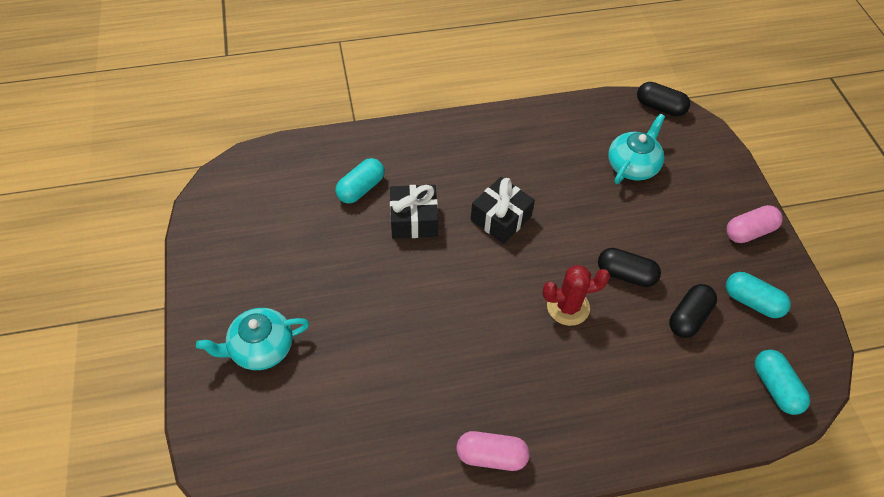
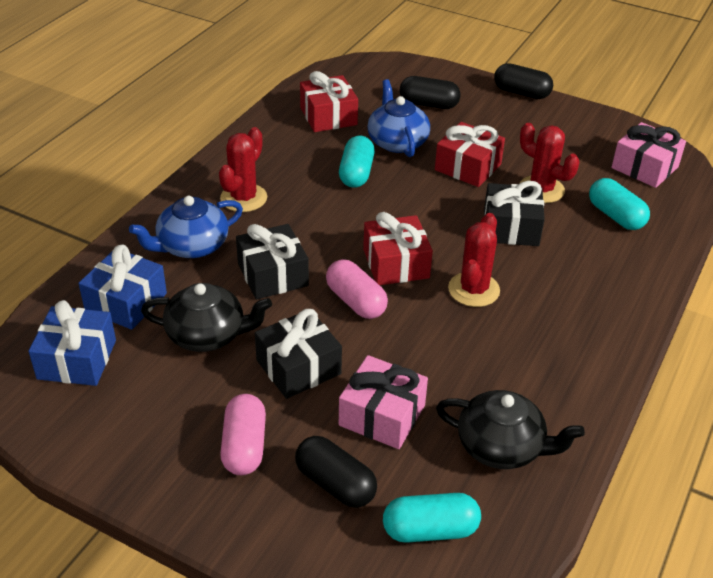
black gift: [390,185,438,239] [471,177,535,244] = 2 -> [236,224,309,300] [255,309,342,399] [484,181,545,246] = 3
black teapot: none = 0 -> [141,283,272,352] [436,390,585,469] = 2
blue gift: none = 0 -> [29,300,116,386] [79,245,167,330] = 2
blue teapot: none = 0 -> [129,196,243,258] [367,79,430,157] = 2
pink gift: none = 0 -> [339,355,428,449] [611,122,686,188] = 2
red cactus: [543,265,610,326] = 1 -> [219,127,267,212] [448,213,500,307] [519,123,579,203] = 3
red gift: none = 0 -> [300,71,358,132] [363,212,433,285] [435,122,505,187] = 3
turquoise teapot: [196,308,310,370] [608,114,665,184] = 2 -> none = 0

